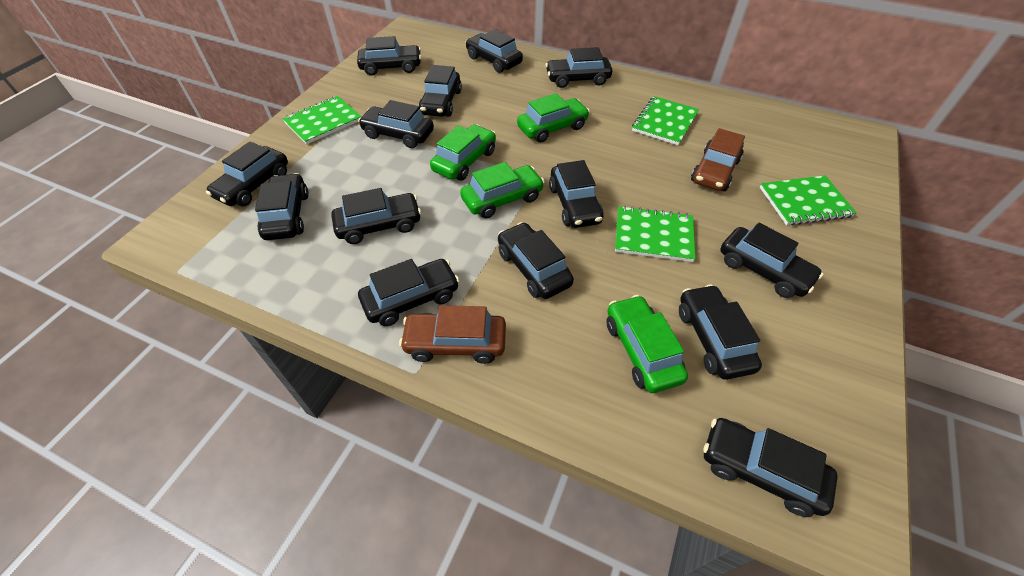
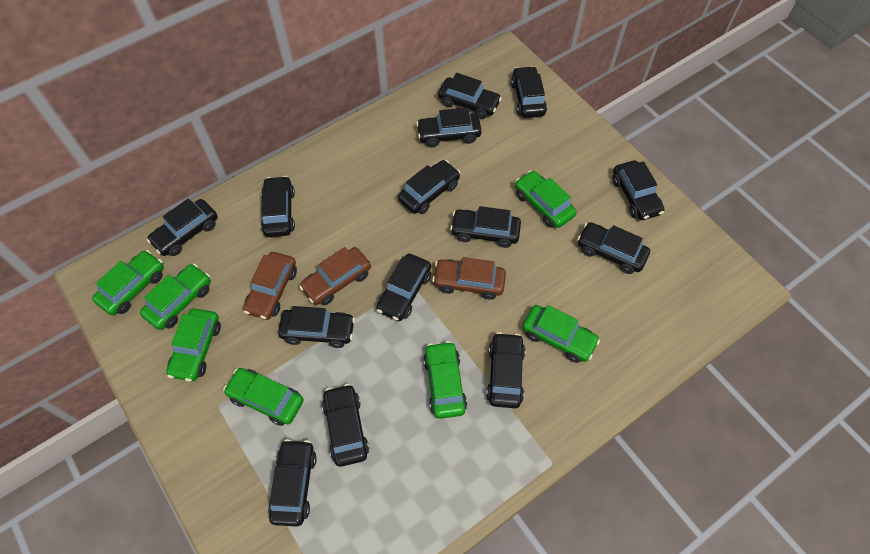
brown car: [399,305,506,364] [691,128,745,191] = 2 -> [243,252,297,320] [299,247,371,305] [432,257,506,300] = 3
green car: [430,125,496,180] [460,162,545,218] [517,93,590,143] [606,295,688,393] = 4 -> [92,250,164,315] [140,264,211,330] [166,308,221,382] [223,368,303,426] [423,341,467,419] [515,170,577,228] [522,305,600,363] = 7
green notebook: [282,96,362,145] [615,206,695,262] [632,96,699,145] [760,175,857,225] = 4 -> none = 0

